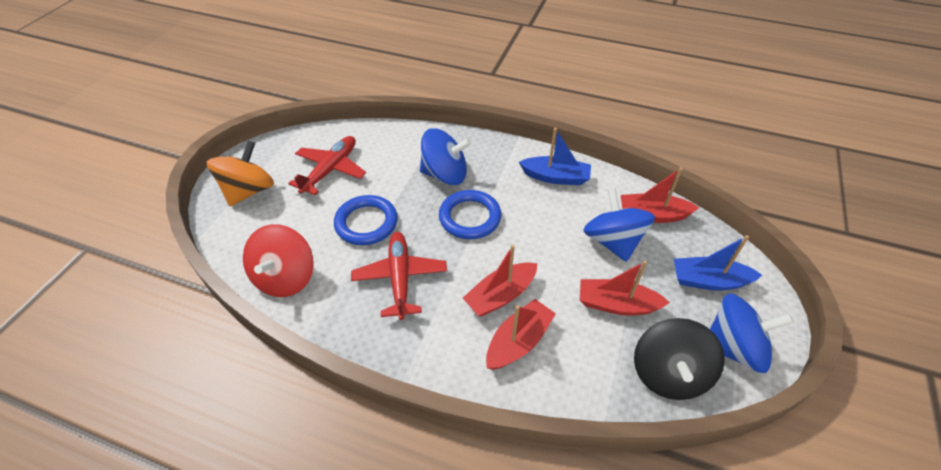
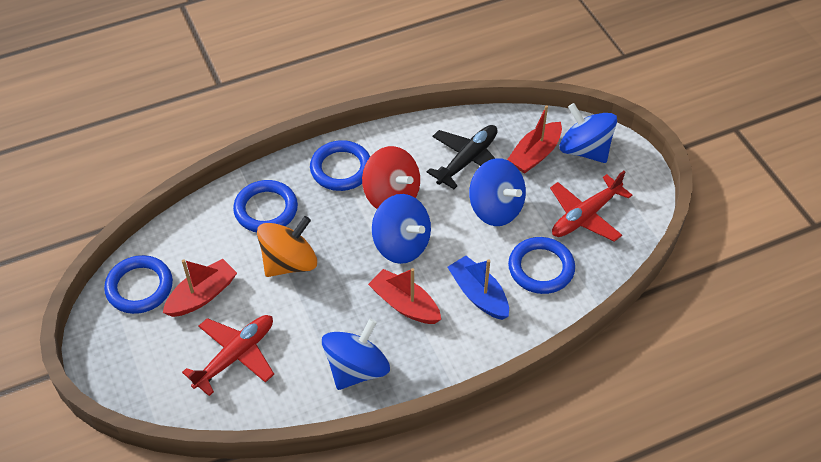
black plane: none = 0 -> [427,125,498,189] = 1
black spinning top: [634,318,725,400] = 1 -> none = 0
blue boat: [519,128,591,185] [674,235,762,291] = 2 -> [447,256,509,320] = 1
blue ring: [334,195,398,245] [439,190,501,239] = 2 -> [104,255,173,314] [233,180,298,232] [310,140,370,191] [508,237,575,294] = 4
blue spinning top: [420,128,471,185] [583,188,655,262] [710,293,794,373] = 3 -> [322,319,390,390] [372,194,431,264] [469,158,526,226] [559,103,617,163] = 4
red boat: [463,245,537,317] [486,299,556,370] [580,261,670,316] [621,167,699,223] = 4 -> [163,259,237,317] [368,268,441,324] [507,105,562,174] = 3

